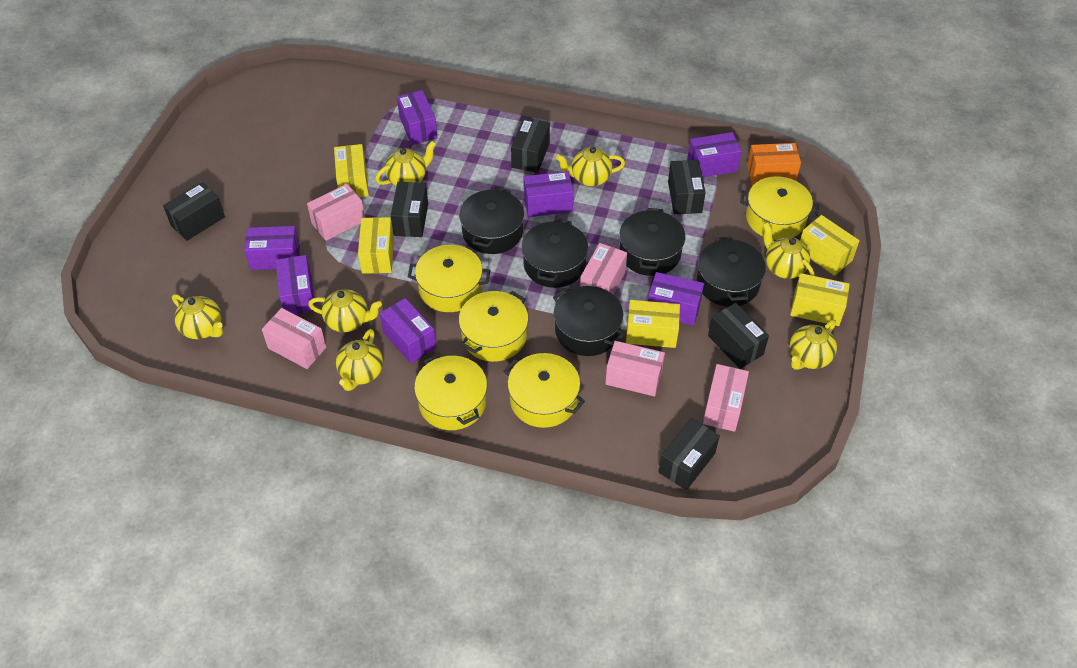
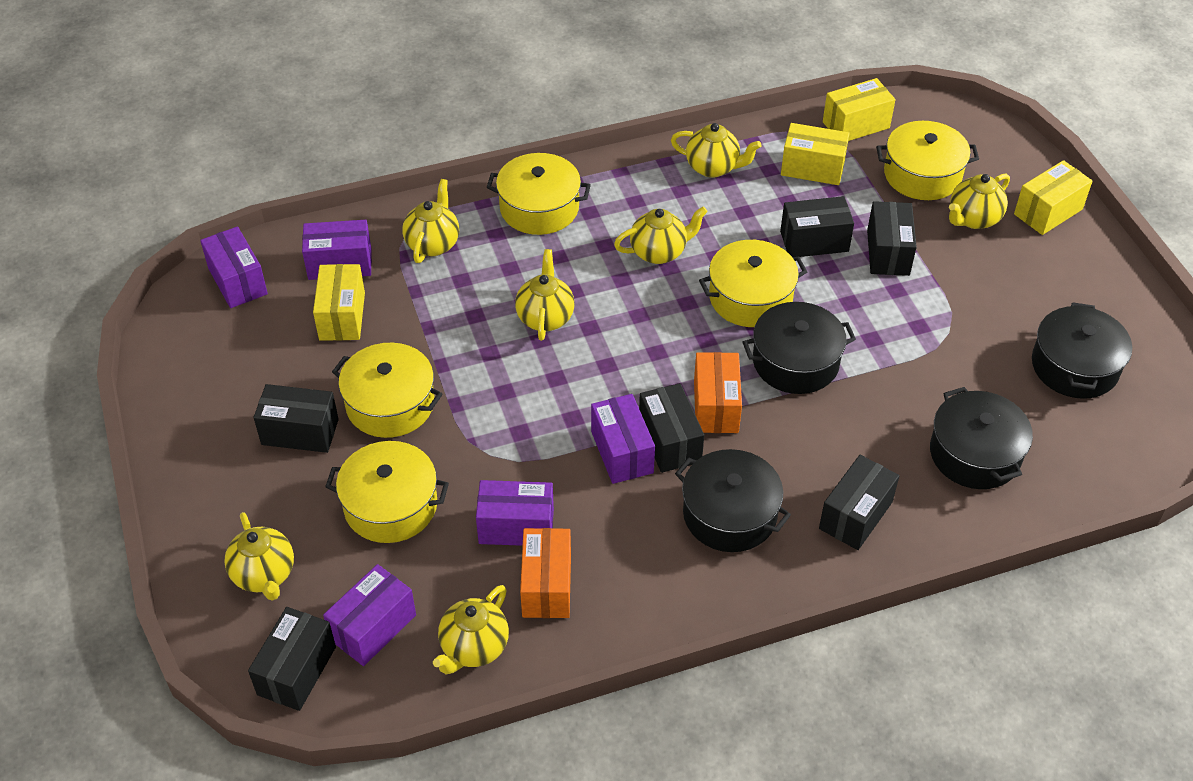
black pot: [459,187,524,254] [522,219,588,288] [553,286,625,356] [619,208,685,276] [697,237,766,307] = 5 -> [675,449,791,552] [742,302,856,394] [930,387,1033,489] [1032,302,1132,399] = 4
orange box: [747,143,801,185] = 1 -> [520,528,571,618] [694,352,742,433] = 2
pink box: [262,308,326,369] [307,184,365,241] [580,243,627,295] [605,341,665,396] [703,364,749,432] = 5 -> none = 0
purple box: [244,226,300,270] [276,255,315,315] [380,298,436,364] [397,90,437,145] [523,171,574,217] [648,272,704,326] [687,132,742,178] = 7 -> [200,226,268,308] [302,220,372,280] [323,564,416,666] [476,480,554,546] [591,394,655,484] = 5
yellow box: [334,144,369,197] [358,217,394,274] [626,300,680,348] [790,273,850,326] [800,215,860,276] = 5 -> [313,264,365,341] [781,123,850,185] [823,78,895,141] [1014,160,1093,235] = 4

